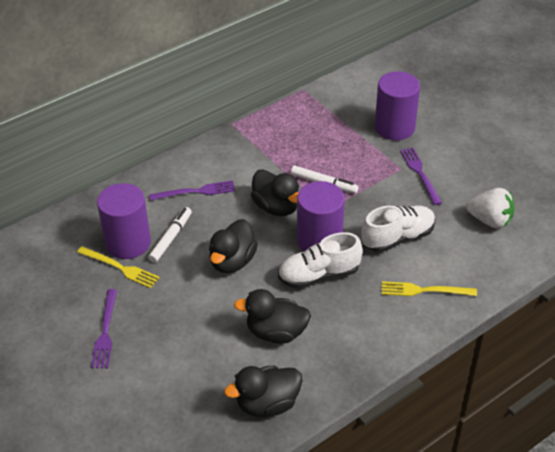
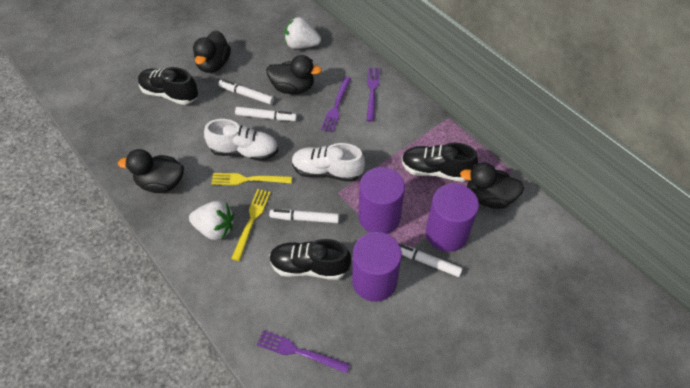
black shoe: none = 0 -> [138,67,198,105] [269,239,351,280] [401,143,478,182] = 3
white marker: [148,207,192,263] [291,166,359,194] = 2 -> [218,79,274,105] [235,107,297,121] [269,209,339,223] [398,243,463,277] = 4
white strawberry: [466,188,514,229] = 1 -> [189,201,234,240] [285,17,321,49] = 2

